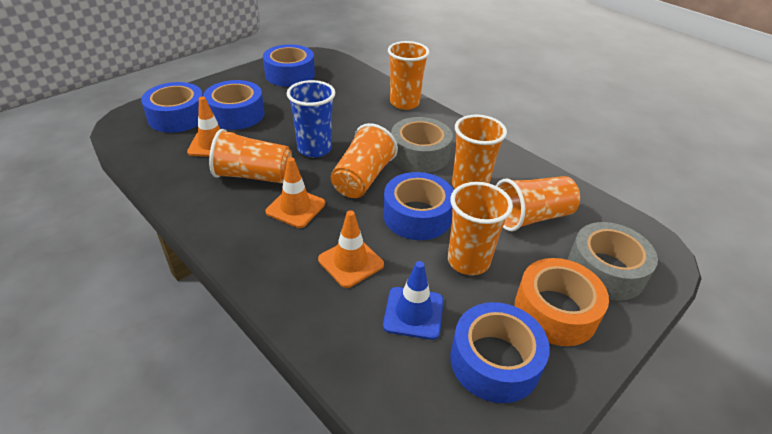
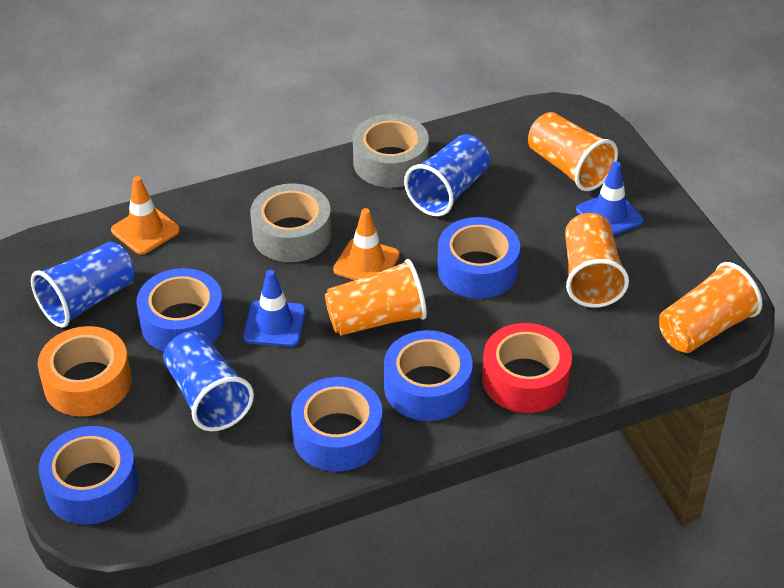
blue cup: [287,80,335,158] = 1 -> [31,242,135,328] [163,331,254,431] [404,134,490,216] = 3
blue traffic cone: [383,261,444,340] = 1 -> [243,270,306,347] [576,161,644,236] = 2
orange cup: [209,129,292,183] [331,123,398,198] [388,41,430,110] [448,182,513,275] [452,115,507,189] [496,176,580,231] = 6 -> [325,259,427,336] [528,112,618,191] [565,213,629,308] [659,262,762,353] = 4
orange traffic cone: [187,97,235,157] [265,157,325,228] [318,210,384,288] = 3 -> [111,176,180,255] [333,208,400,280] = 2
red tape: none = 0 -> [482,323,572,413] = 1

